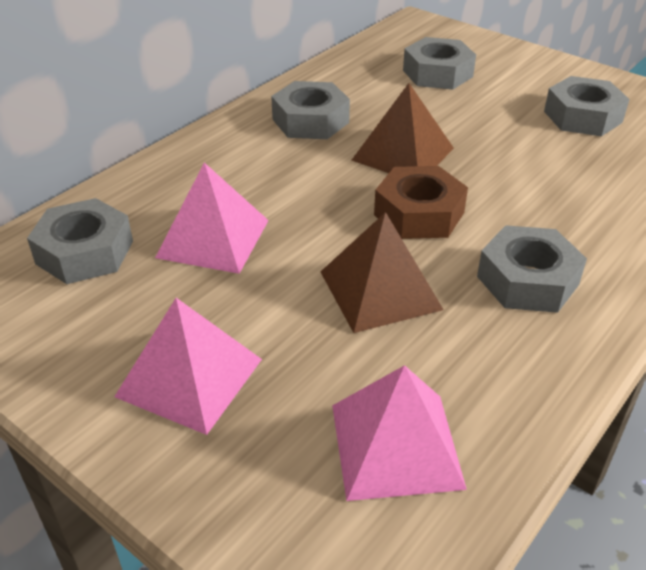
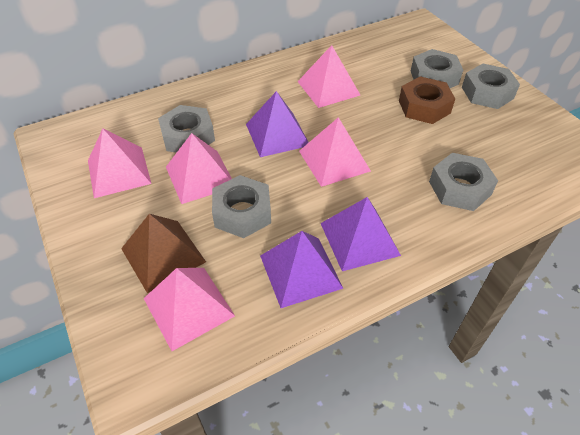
brown pyramid: [321,212,444,333] [352,83,454,173] = 2 -> [121,214,206,293] = 1
pink pyramid: [114,298,262,435] [155,162,269,274] [332,365,467,501] = 3 -> [88,129,151,198] [143,268,235,351] [166,133,232,204] [298,45,360,108] [299,117,371,187] = 5
purple pyramid: none = 0 -> [246,91,309,157] [260,231,344,308] [320,197,401,271] = 3

